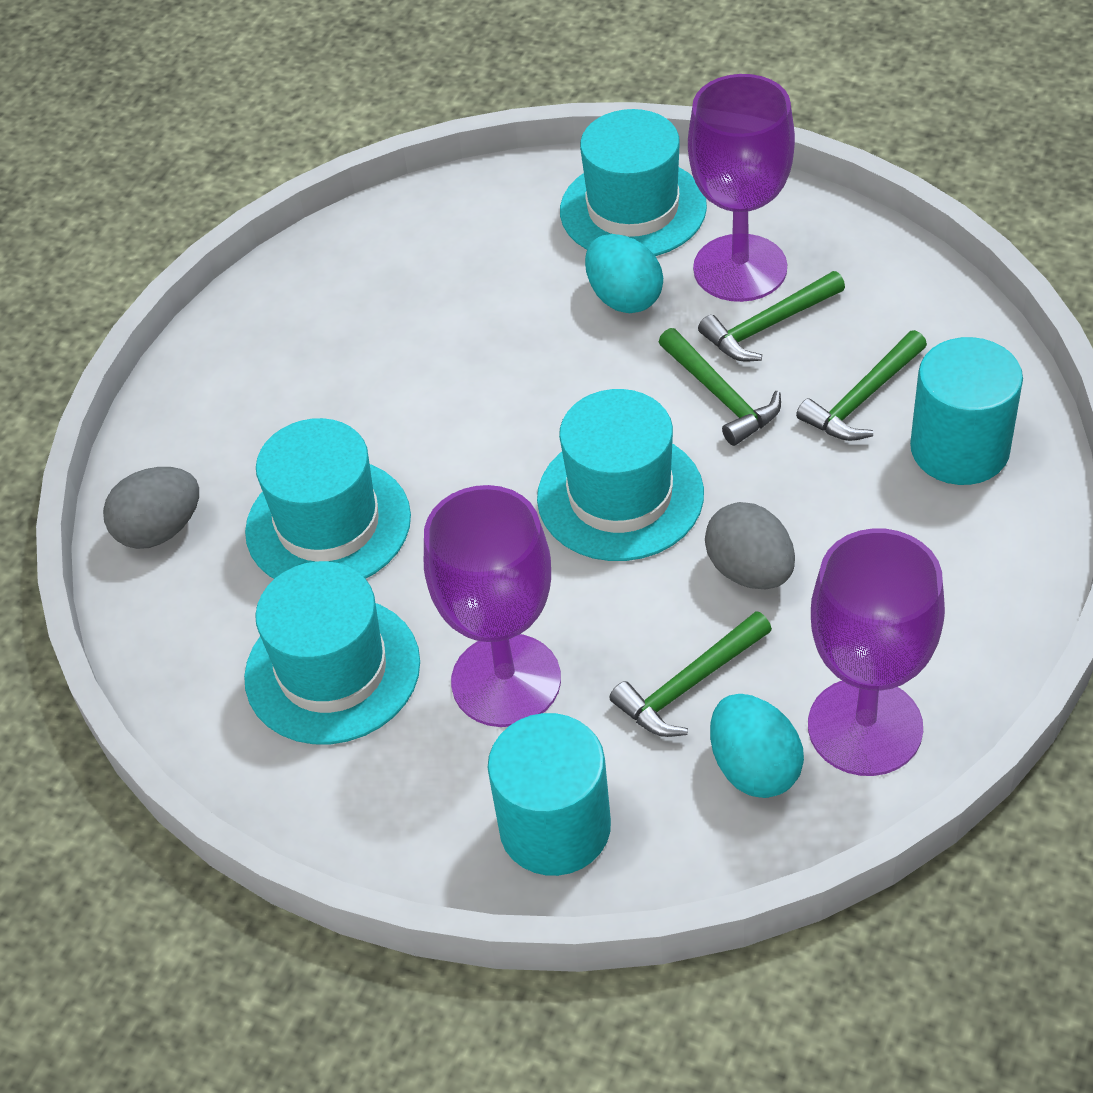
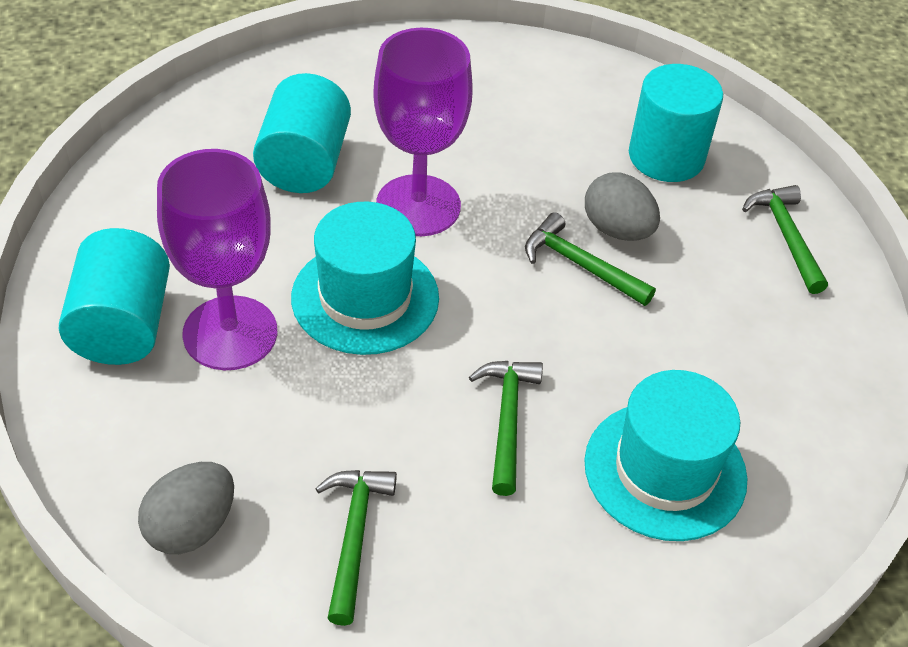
purple goblet: [424,485,561,727] [688,74,795,302] [808,528,945,776] = 3 -> [157,149,277,370] [373,28,473,236] = 2
turquoise cylinder: [488,713,611,876] [910,337,1023,485] = 2 -> [59,228,170,365] [253,73,351,193] [629,64,723,182] = 3
turquoise egg: [585,234,663,313] [710,694,804,798] = 2 -> none = 0
turquoise hat: [244,561,420,744] [245,418,411,579] [537,389,704,561] [560,109,707,256] = 4 -> [291,202,439,355] [584,370,747,541] = 2

